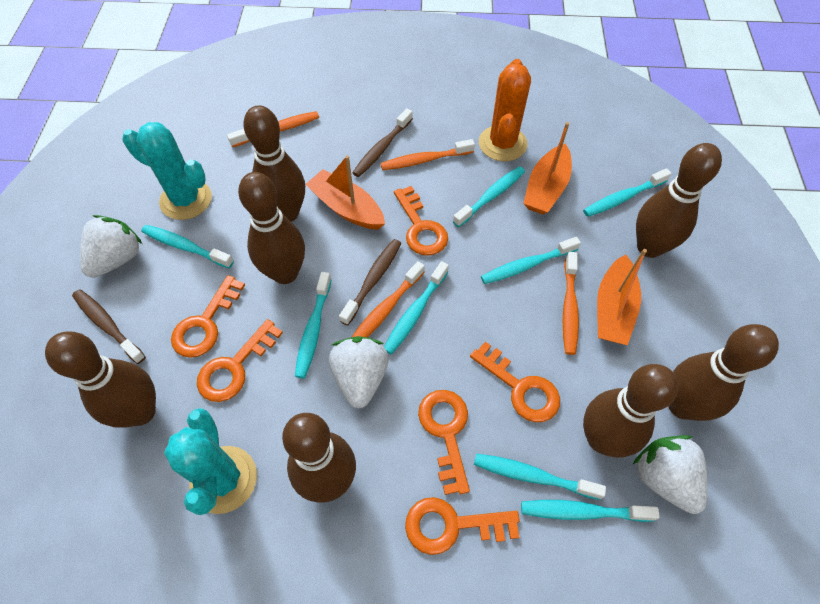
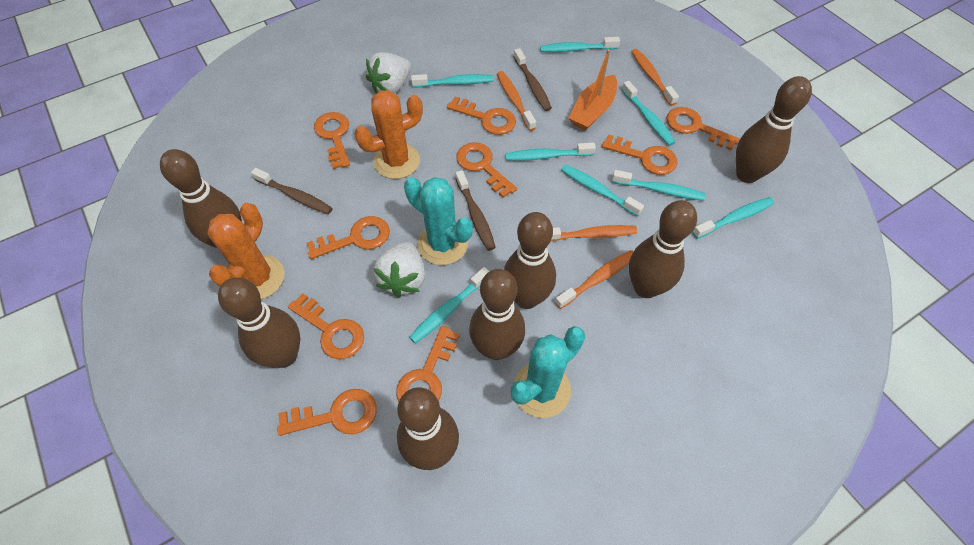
orange boat: [306,155,385,230] [523,122,572,215] [597,249,647,345] = 3 -> [568,49,617,131] = 1
orange cactus: [479,59,531,161] = 1 -> [207,203,284,299] [354,90,423,179] = 2
orange key: [171,275,245,358] [197,319,283,402] [394,186,448,256] [405,497,520,555] [418,390,470,495] [470,342,560,422] = 6 -> [277,389,377,436] [288,293,364,359] [307,216,390,259] [314,112,350,169] [396,326,460,402] [447,96,516,135] [456,142,517,198] [602,134,678,175] [666,107,740,150] = 9
white strawberry: [80,215,142,278] [329,336,389,408] [633,435,707,514] = 3 -> [366,52,411,94] [374,242,425,297] = 2

